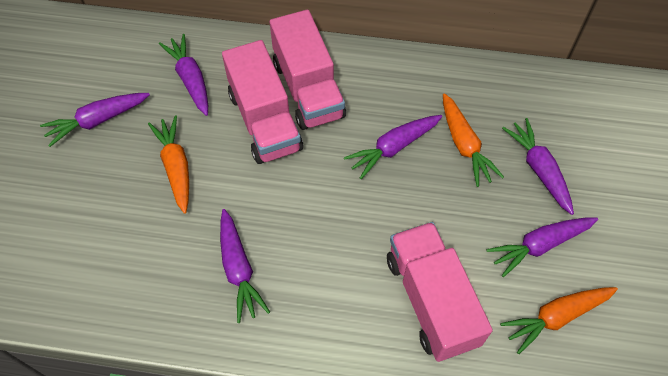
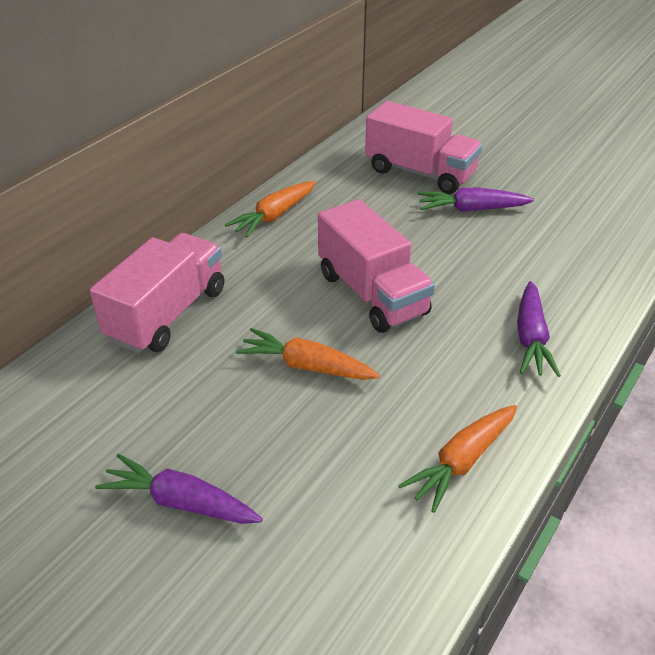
purple carrot: [40,93,150,147] [159,34,208,116] [220,209,270,323] [344,115,442,179] [486,217,598,277] [502,118,574,215] = 6 -> [95,454,263,524] [418,188,534,212] [517,281,561,377] = 3

